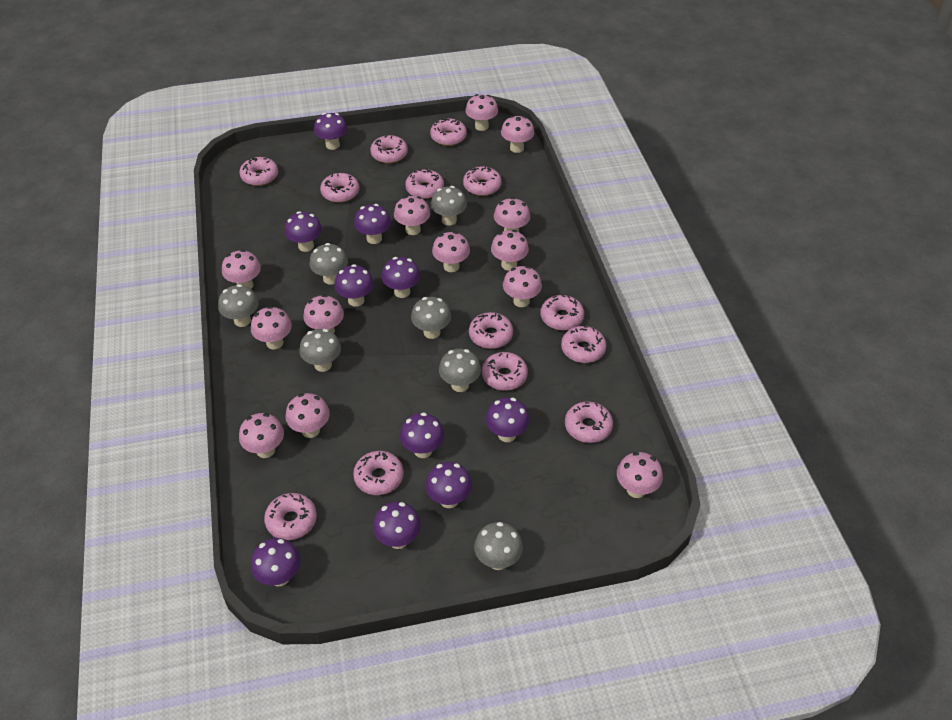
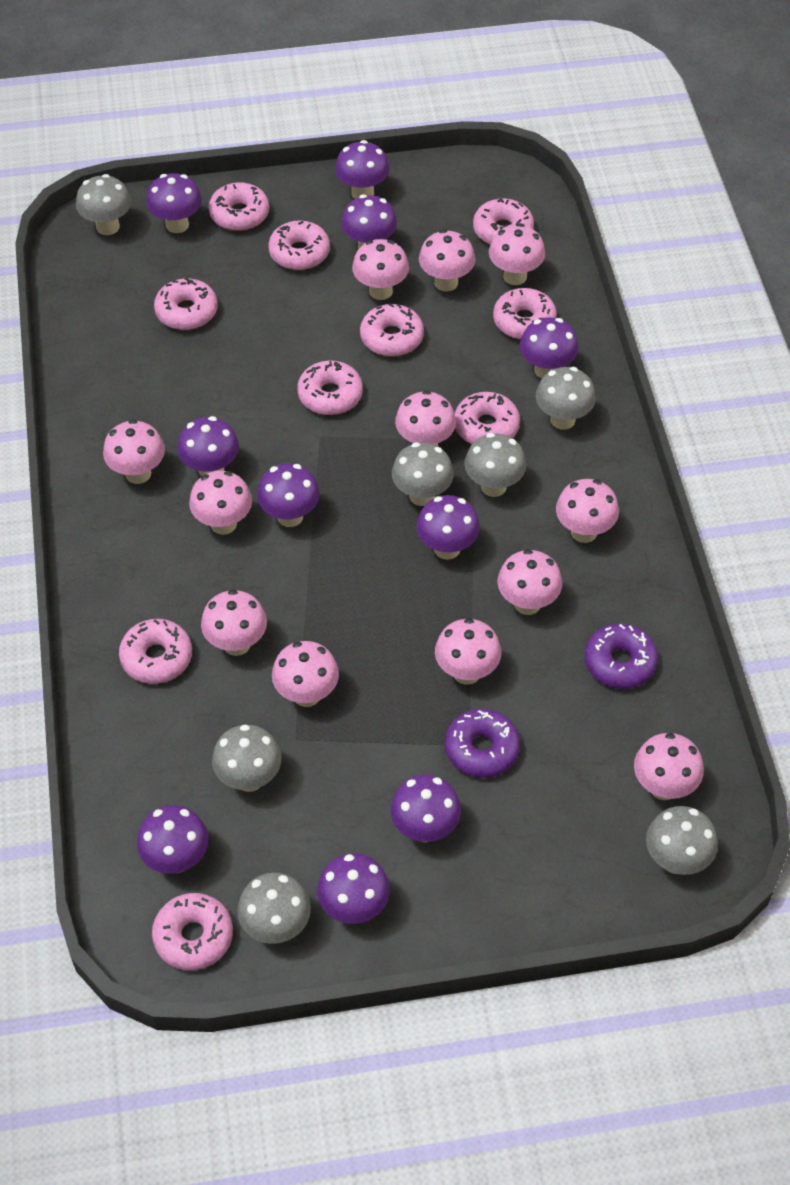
pink donut: [239,157,278,186] [264,493,317,540] [320,173,359,203] [353,451,404,495] [370,135,408,163] [405,169,444,199] [430,118,467,146] [463,166,502,196] [469,312,513,349] [482,352,528,391] [540,294,584,330] [561,326,607,363] [565,402,613,443] = 13 -> [119,619,192,684] [152,893,233,970] [154,278,218,330] [209,182,269,231] [268,221,330,270] [297,361,363,415] [360,303,424,357] [454,392,520,444] [473,198,534,245] [493,288,557,340] = 10
pink mushroom: [222,249,261,289] [239,413,284,458] [251,306,292,349] [285,393,330,438] [303,295,344,333] [394,196,430,235] [432,231,470,272] [466,94,498,131] [491,230,529,271] [494,197,530,232] [501,116,534,153] [503,266,542,307] [617,452,663,498] = 13 -> [103,419,165,484] [189,471,252,535] [201,590,267,656] [272,641,339,707] [352,239,409,300] [395,390,456,446] [419,230,475,291] [435,618,501,685] [489,223,545,285] [497,549,562,615] [556,479,619,543] [634,733,704,800] = 12
purple donut: none = 0 -> [445,709,520,778] [585,623,658,689] = 2

